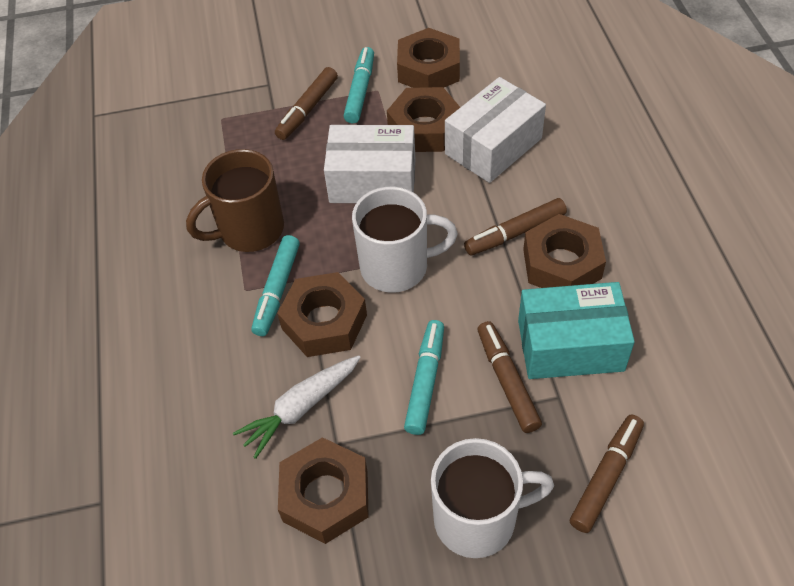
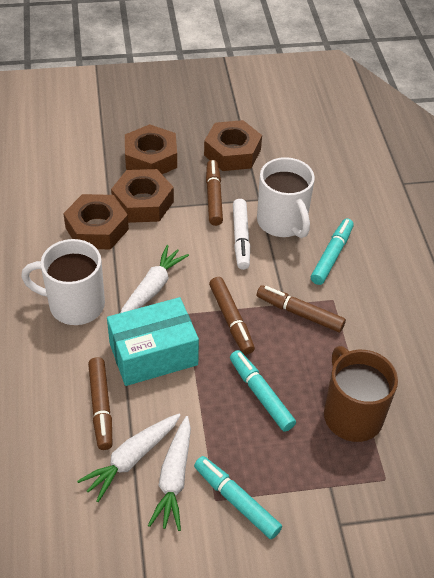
brown nut: [277,272,367,357] [278,437,369,544] [387,87,460,152] [397,28,460,88] [523,214,606,288] = 5 -> [63,194,129,249] [111,169,174,223] [125,124,177,174] [204,120,262,171] = 4
white box: [324,125,415,203] [445,77,546,183] = 2 -> none = 0
white carrot: [233,355,361,459] = 1 -> [77,414,180,502] [121,245,189,313] [148,416,191,531] = 3
white marker: none = 0 -> [233,199,250,270] = 1

